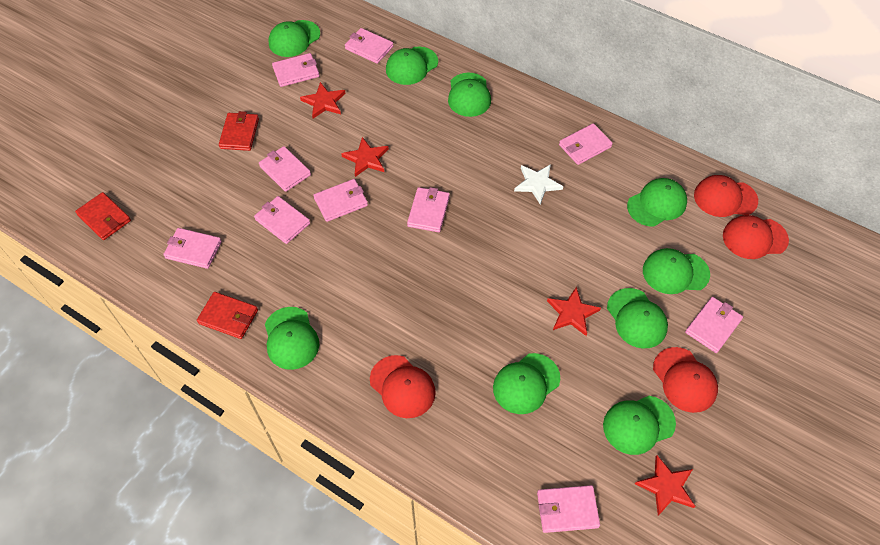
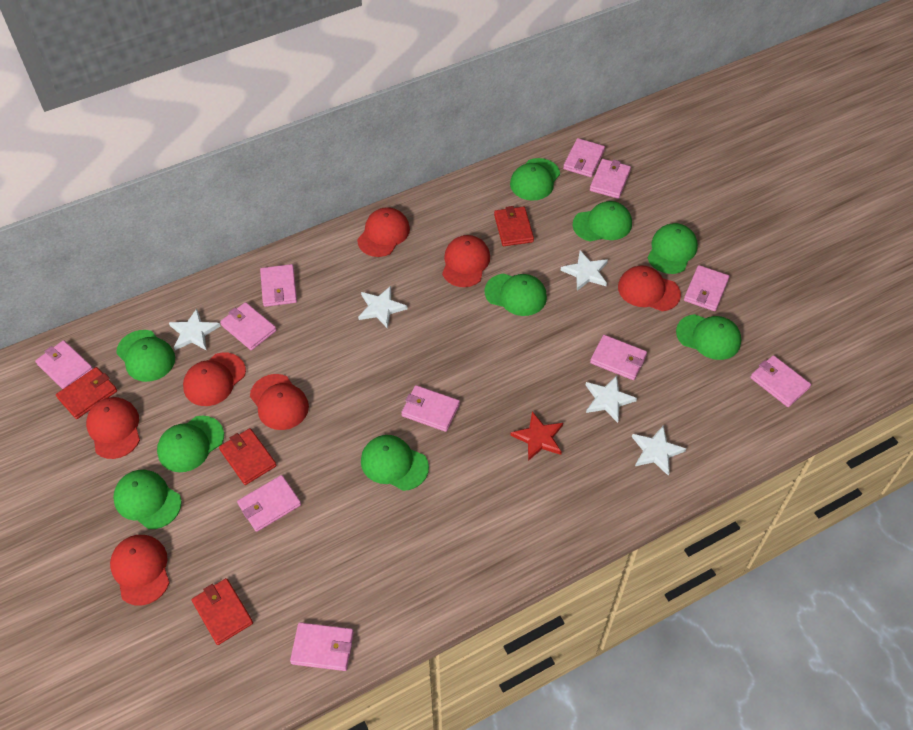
pink wallet: [163,228,222,269] [254,196,310,244] [259,146,311,192] [272,53,319,87] [313,179,368,222] [345,28,393,64] [407,187,450,232] [537,485,600,533] [559,123,613,165] [685,297,743,353] = 10 -> [35,340,93,389] [220,302,276,350] [237,475,301,532] [260,264,297,307] [290,622,354,671] [401,385,460,432] [563,138,605,177] [590,159,631,199] [590,335,647,380] [684,265,730,311] [750,355,811,407] = 11
red cap: [370,355,436,418] [653,347,718,413] [694,175,758,217] [723,215,789,259] = 4 -> [86,397,140,459] [110,535,169,606] [183,353,246,406] [250,374,309,430] [357,207,410,257] [442,235,490,287] [618,266,681,311] = 7
red star: [300,82,346,119] [341,137,389,177] [547,287,601,336] [635,455,695,516] = 4 -> [510,411,563,461] = 1
red wallet: [75,192,131,240] [197,292,258,339] [219,111,259,151] = 3 -> [56,367,117,419] [191,578,253,645] [219,428,277,485] [494,206,534,246] = 4
white star: [514,164,563,205] = 1 -> [169,309,220,351] [358,286,407,329] [560,251,608,291] [586,375,637,423] [632,425,686,476] = 5

